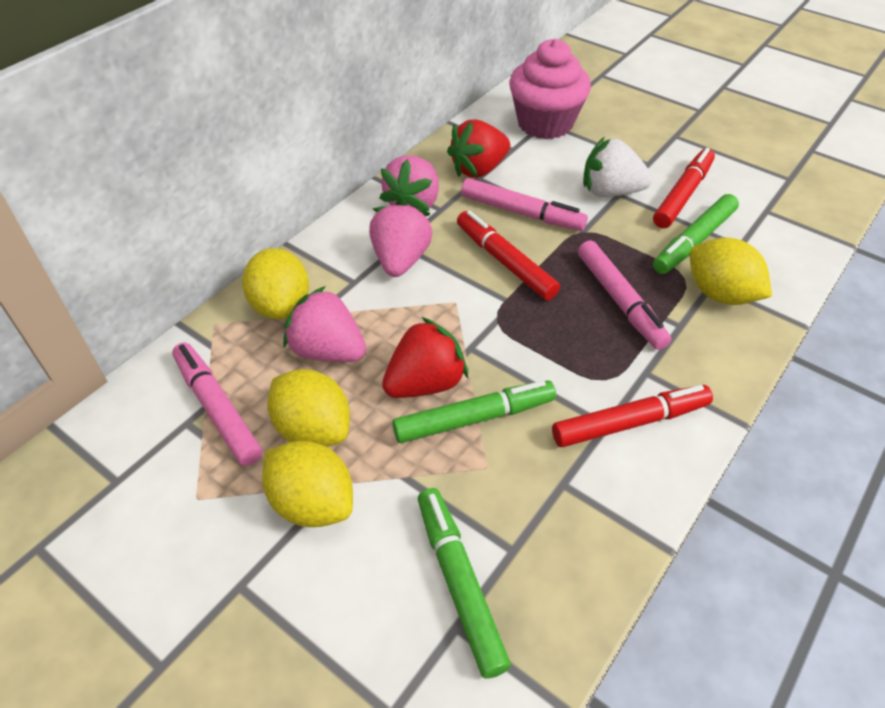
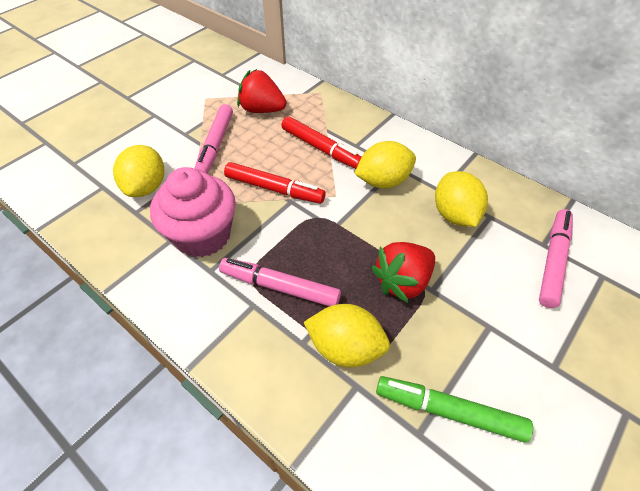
green marker: [392,380,556,443] [418,488,511,679] [653,194,739,274] = 3 -> [376,376,533,443] = 1
pink strawberry: [283,286,366,362] [369,200,433,277] [379,155,439,211] = 3 -> none = 0
red marker: [457,211,560,300] [552,385,713,447] [653,148,715,228] = 3 -> [224,162,326,204] [281,116,362,169] = 2
white strawberry: [583,137,653,197] = 1 -> none = 0

